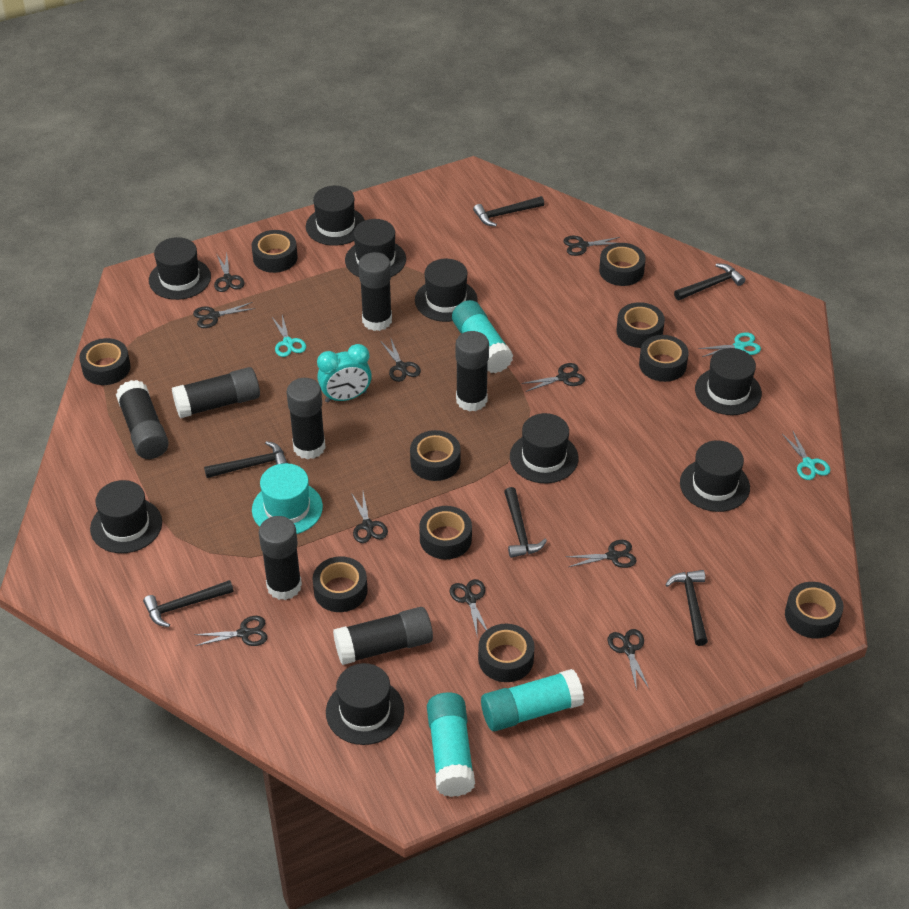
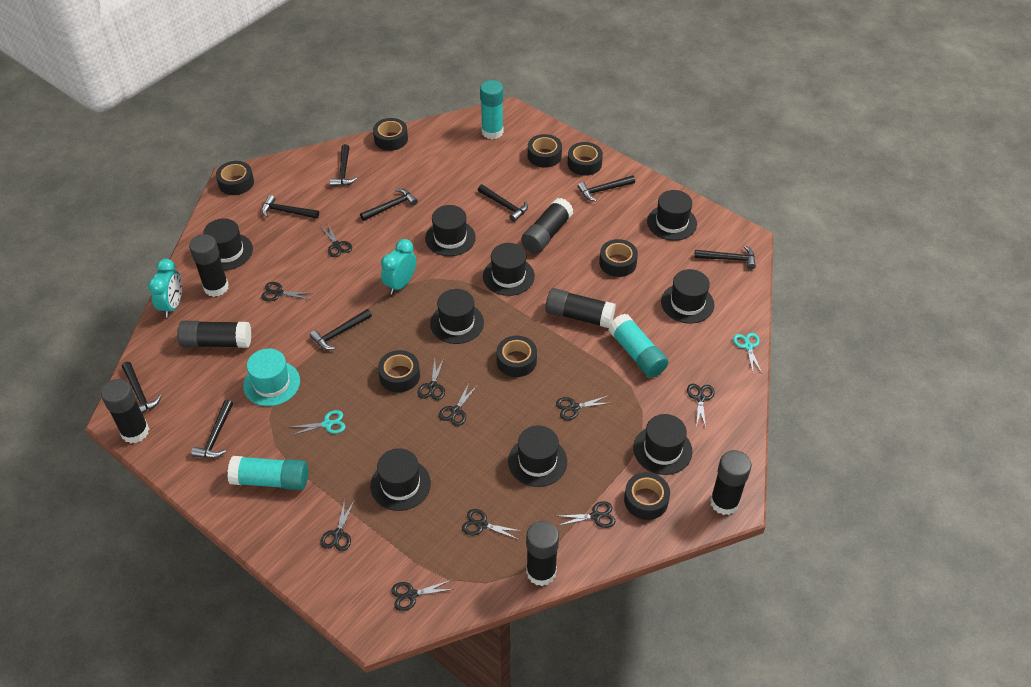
black hammer: [143,580,234,627] [204,441,287,478] [473,196,544,227] [504,487,547,558] [665,570,708,646] [674,264,745,300] = 6 -> [122,362,161,413] [191,400,233,458] [262,195,319,219] [310,309,372,350] [330,144,358,186] [360,189,418,221] [478,184,528,222] [578,175,635,201] [694,245,756,269] = 9
black tape: [79,338,131,385] [252,230,298,273] [313,556,368,612] [410,430,461,481] [419,506,472,559] [478,624,535,682] [599,243,646,286] [616,302,665,348] [639,335,688,382] [785,582,843,638] = 10 -> [216,161,254,195] [373,118,408,151] [378,350,420,392] [497,336,537,377] [528,134,562,168] [568,142,603,176] [599,239,638,277] [624,472,670,520] = 8
turquoise clock: [317,344,372,403] = 1 -> [148,259,182,318] [381,239,416,294] = 2
turquoise scissors: [272,315,306,357] [698,332,761,357] [782,430,830,480] = 3 -> [290,410,346,436] [733,333,762,373] = 2

